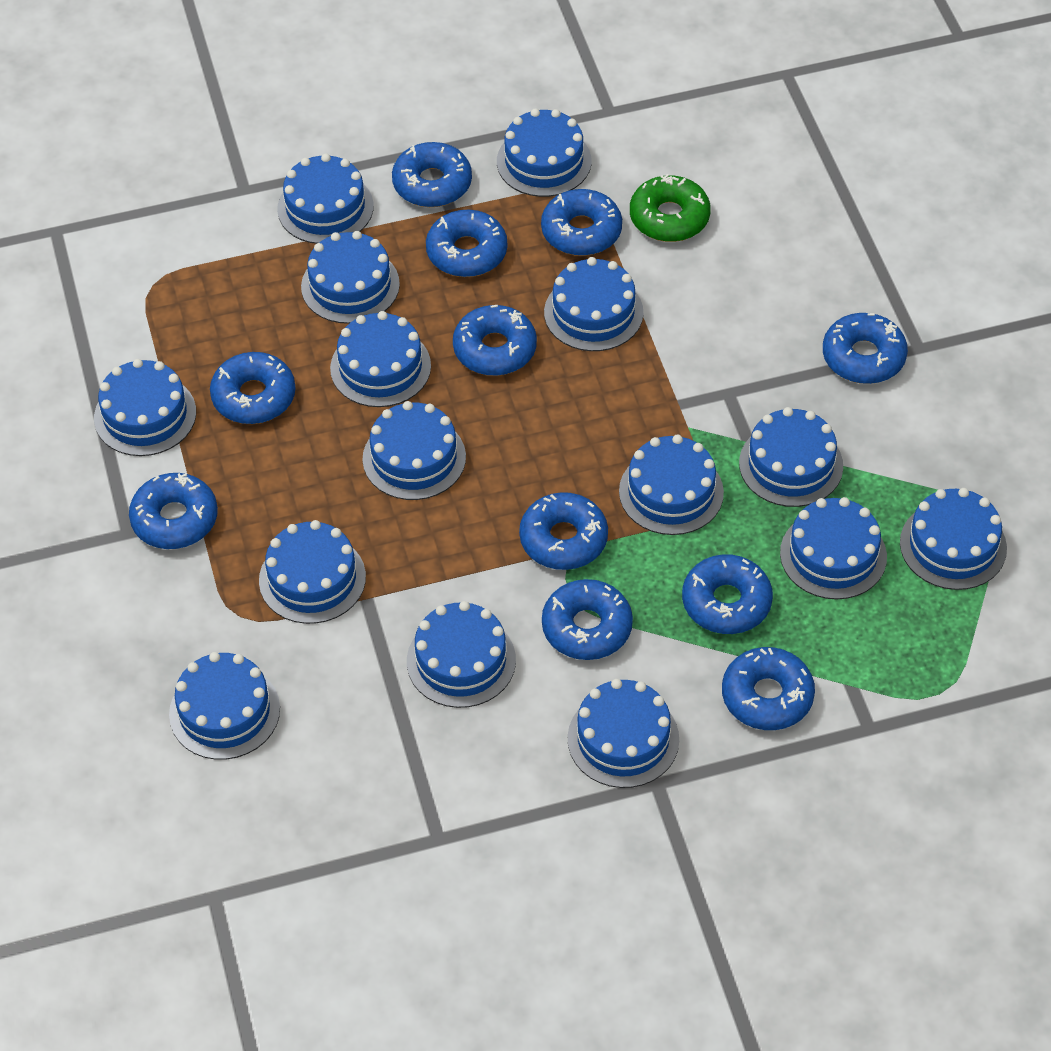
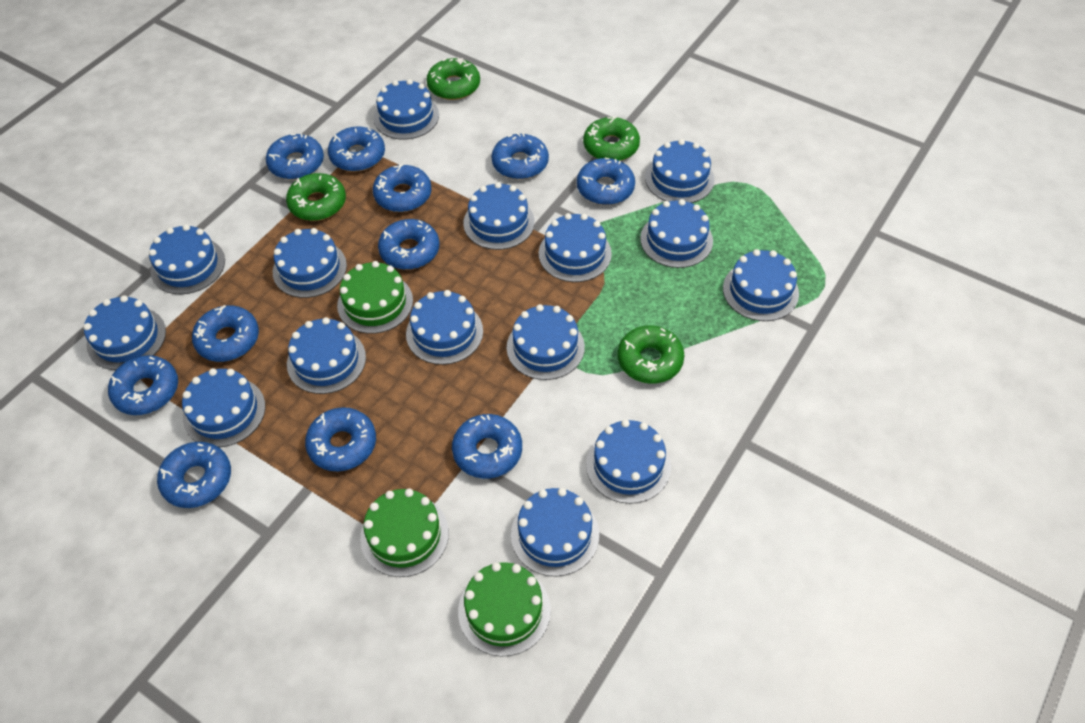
green cake: none = 0 -> [337,261,413,334] [360,489,449,577] [458,562,551,656] = 3
green donut: [630,174,711,242] = 1 -> [286,173,346,221] [426,58,480,100] [583,116,640,161] [617,325,685,384] = 4

